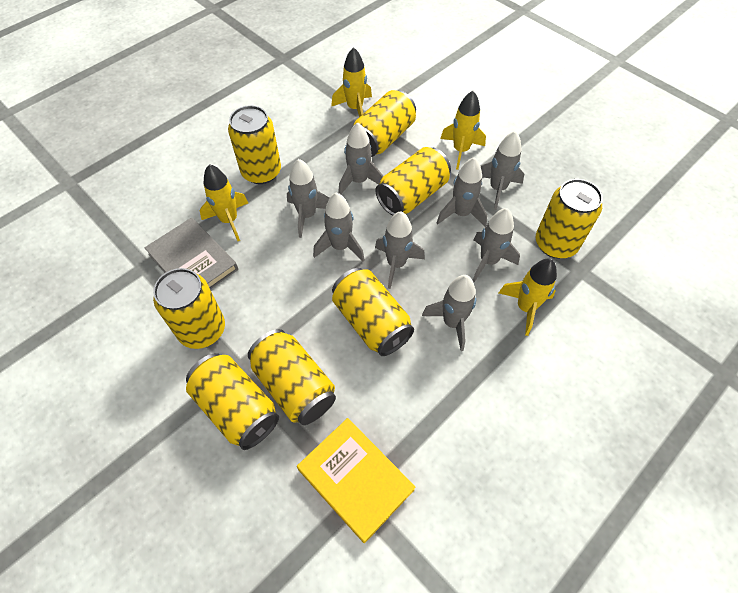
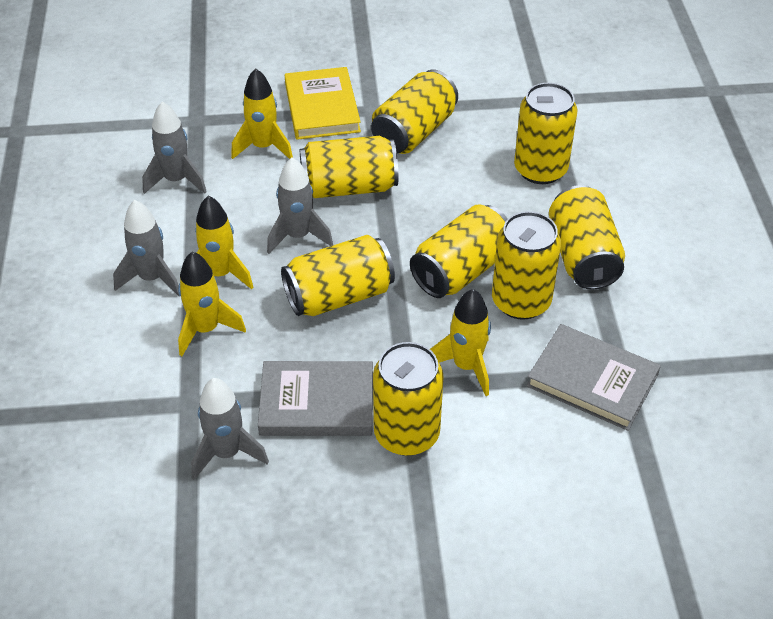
grey book: [144,218,238,289] = 1 -> [258,361,373,436] [526,324,661,431] = 2
grey rocket: [287,159,329,238] [313,193,365,261] [338,122,383,194] [375,211,425,289] [422,275,476,351] [437,157,488,227] [473,208,520,282] [481,131,524,210] = 8 -> [113,200,179,296] [142,101,207,194] [191,378,269,480] [267,157,333,254] = 4

